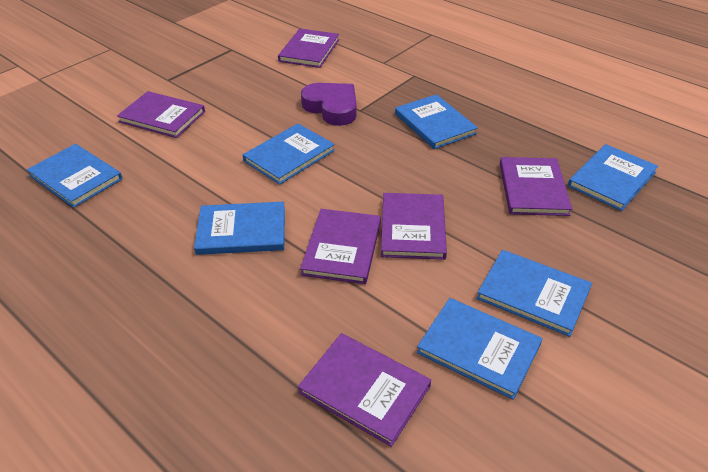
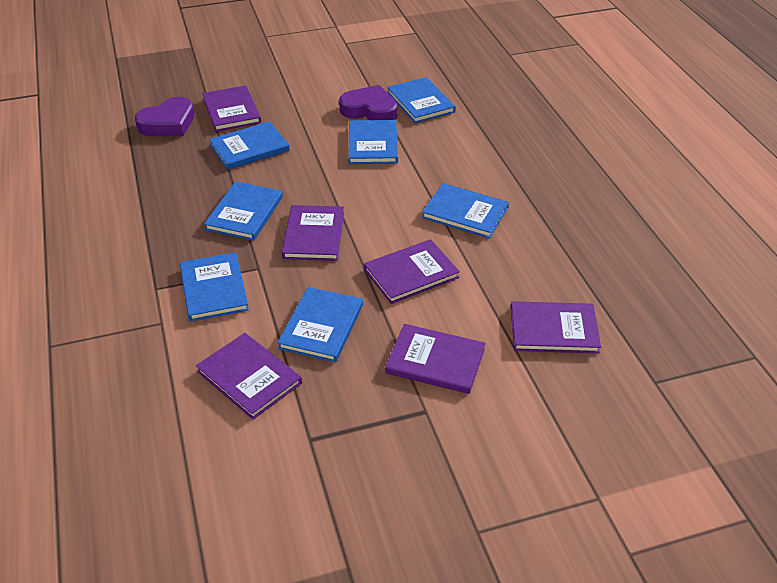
purple heart: [301,83,357,126] = 1 -> [135,97,195,136] [339,85,398,120] = 2

